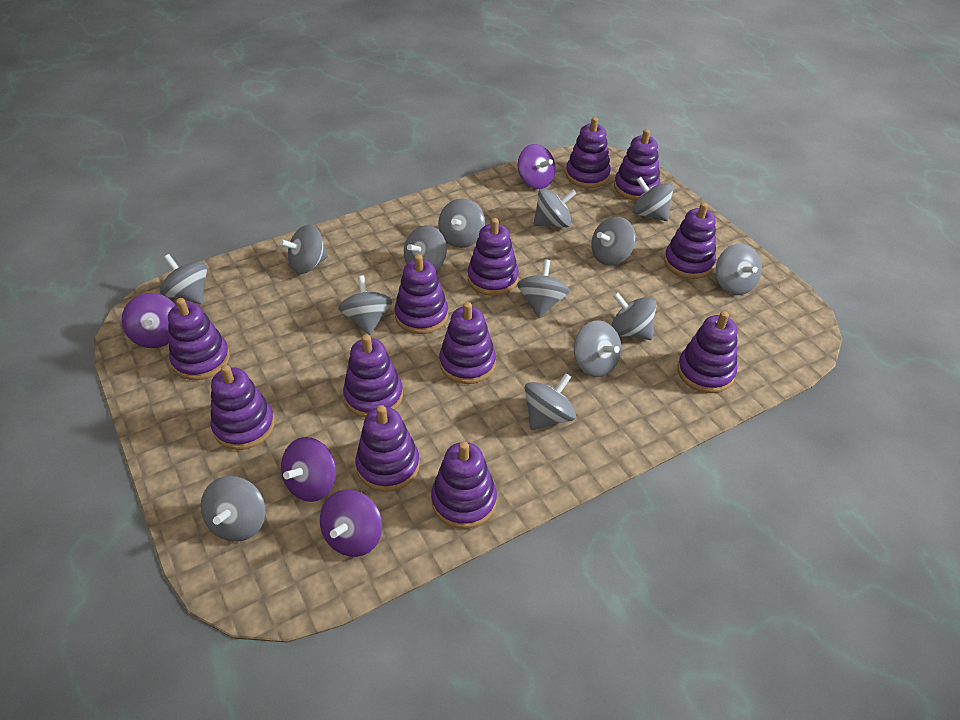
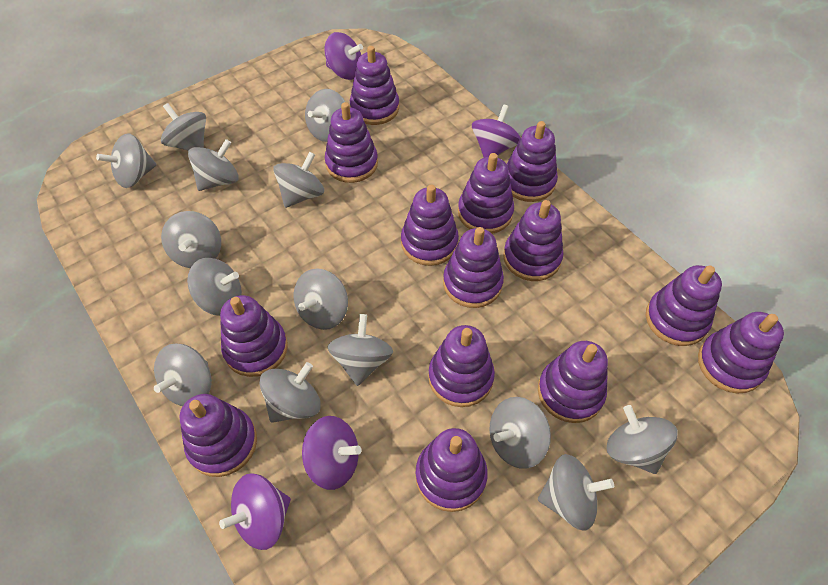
purple stacking toy: [168,298,230,380] [211,365,275,450] [343,335,403,418] [355,405,420,492] [395,254,448,334] [431,441,497,529] [439,302,496,384] [468,218,519,296] [566,117,611,188] [614,129,661,201] [664,202,716,279] [677,311,737,393] = 12 -> [179,394,257,477] [220,295,288,377] [325,102,378,183] [350,46,399,125] [401,185,459,266] [415,428,488,512] [428,325,495,407] [443,227,504,308] [458,153,514,234] [503,200,563,281] [507,121,558,202] [538,341,608,423] [646,265,722,346] [698,312,784,393] = 14

